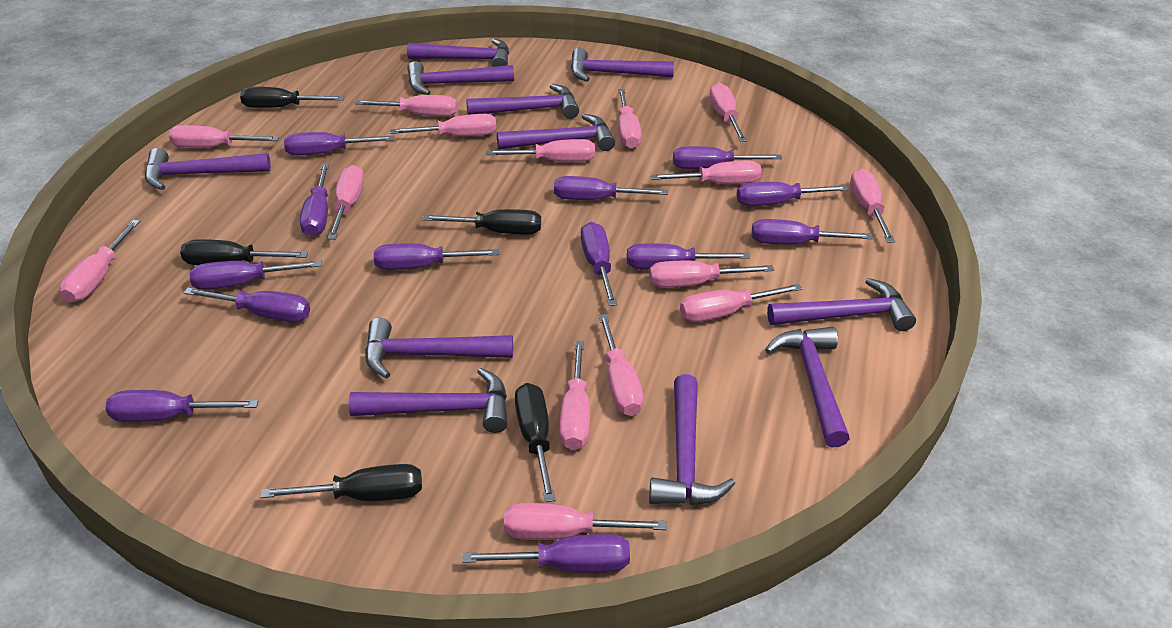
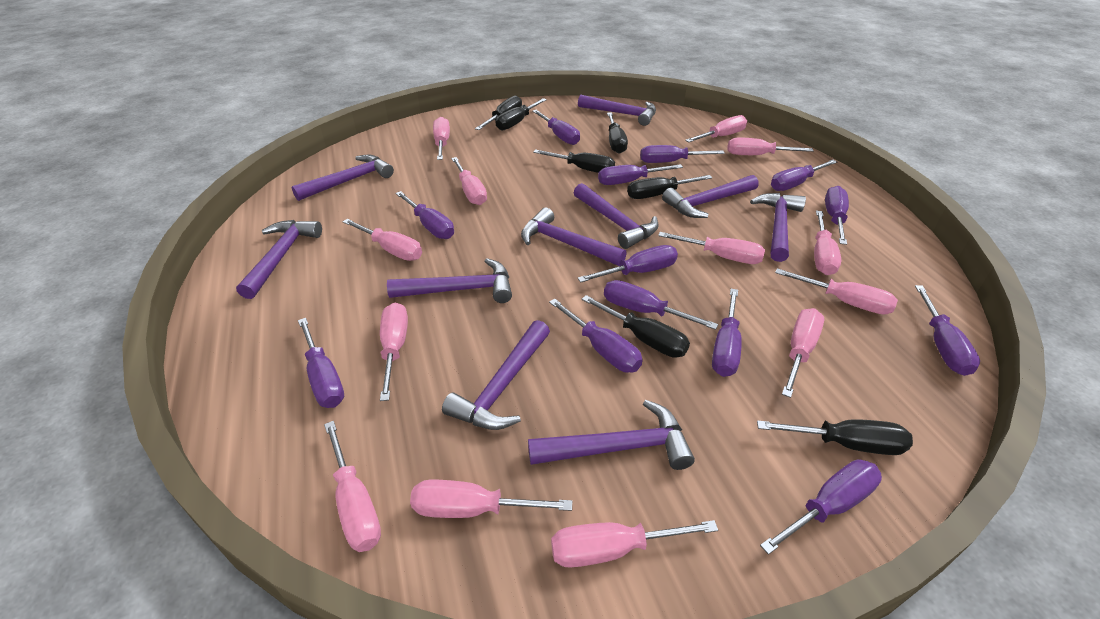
black screwdriver: [180,239,308,265] [240,87,344,108] [261,464,422,501] [422,209,541,234] [515,383,556,502] = 5 -> [475,95,522,130] [496,98,547,130] [533,149,615,173] [582,295,690,357] [607,113,628,154] [627,175,712,199] [757,419,913,455] = 7
pink screwdriver: [59,220,140,302] [169,125,279,148] [327,165,364,240] [354,95,457,116] [390,114,496,136] [486,139,595,162] [504,503,667,540] [559,341,590,450] [598,314,644,416] [618,89,642,149] [649,261,774,288] [650,161,762,184] [680,284,802,322] [709,83,747,142] [850,169,895,243] = 15 -> [324,421,381,552] [343,219,422,261] [380,303,408,401] [410,480,572,518] [433,117,450,160] [451,157,487,205] [551,520,718,568] [658,232,765,264] [685,115,747,142] [727,137,814,155] [775,268,898,315] [782,308,824,398] [814,210,841,275] = 13
purple hammer: [145,148,271,190] [349,368,508,433] [365,318,513,378] [407,38,509,67] [407,61,514,95] [466,84,579,119] [497,114,615,151] [571,48,674,82] [649,374,735,505] [765,327,850,447] [767,278,916,331] = 11 -> [236,220,322,299] [292,155,394,201] [387,258,512,303] [442,320,550,430] [521,208,627,266] [528,400,695,470] [574,183,659,249] [578,95,656,126] [662,175,758,218] [750,193,806,262] = 10

